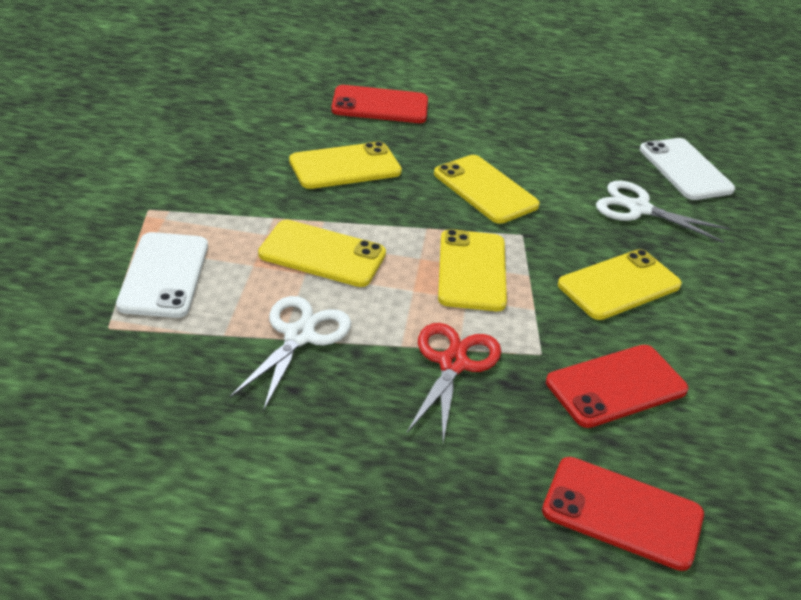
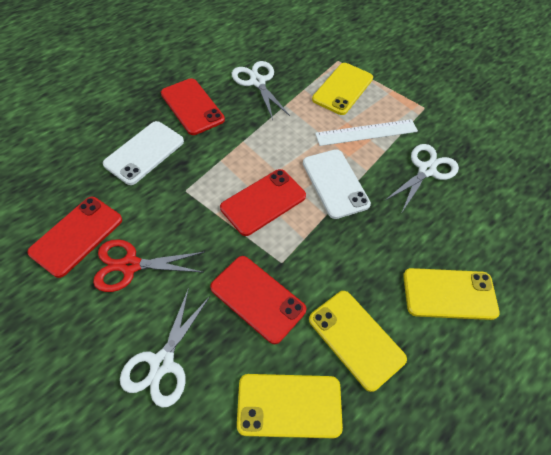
red phone: [331,85,428,123] [542,457,704,571] [546,345,688,428] = 3 -> [27,197,122,278] [161,78,225,135] [210,256,306,344] [220,169,306,236] = 4
white ruler: none = 0 -> [315,119,418,146] = 1
white scissors: [230,296,351,411] [596,181,730,243] = 2 -> [120,288,210,408] [232,61,290,120] [384,144,459,212] = 3
yellow phone: [258,220,386,287] [289,141,402,189] [434,155,540,224] [438,229,507,311] [558,249,682,320] = 5 -> [237,374,343,438] [309,291,407,392] [312,63,373,115] [403,268,500,320] = 4

